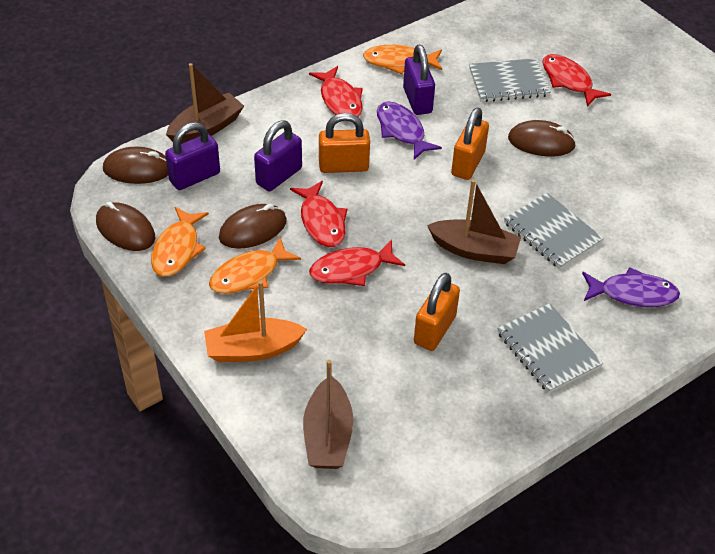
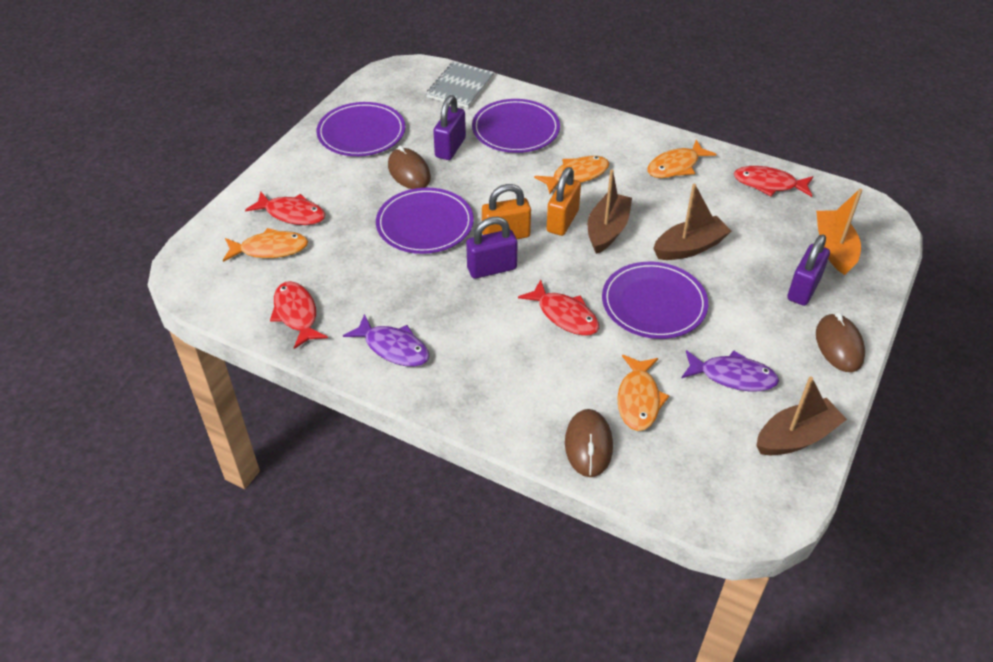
brown mouse: [96,202,155,251] [103,147,168,184] [219,204,287,249] [508,120,576,157] = 4 -> [388,145,431,189] [565,409,613,477] [816,313,865,372] = 3
grey notebook: [469,58,551,102] [497,303,603,393] [504,193,604,269] = 3 -> [426,62,494,108] = 1
orange fish: [151,207,209,277] [209,237,301,294] [363,45,442,74] = 3 -> [223,228,308,262] [534,156,609,194] [617,355,669,431] [647,140,716,178] = 4
orange padlock: [319,113,370,173] [414,273,460,351] [451,108,489,180] = 3 -> [482,184,531,239] [546,167,581,236] = 2
purple plate: none = 0 -> [316,102,405,156] [376,187,474,254] [472,99,560,153] [602,262,708,339] = 4

